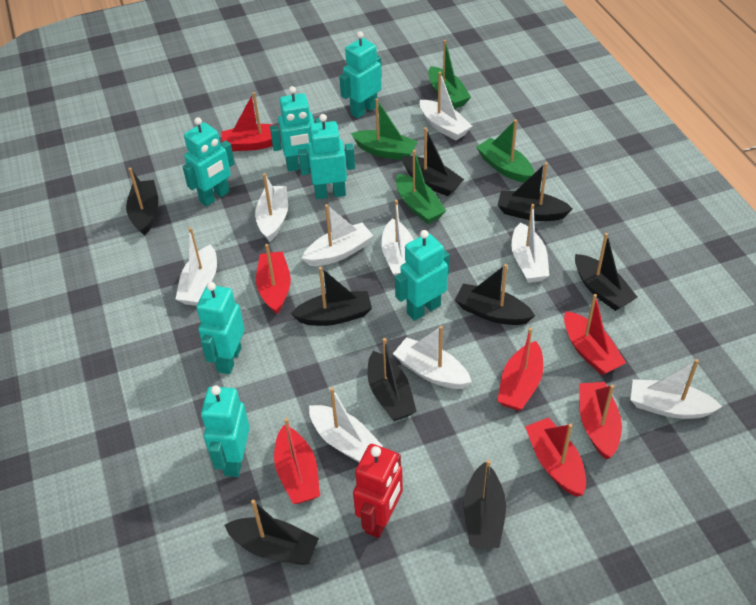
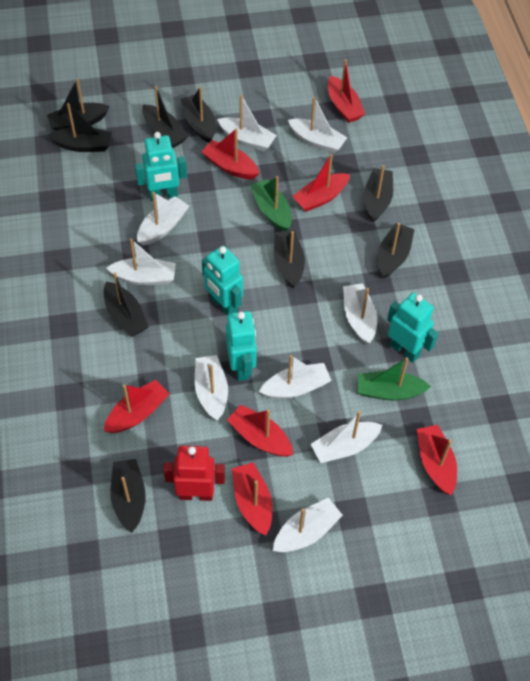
green boat: [351,98,418,160] [396,150,446,224] [428,40,471,109] [476,120,534,183] = 4 -> [250,176,292,231] [358,357,431,401] = 2
turquoise robot: [182,117,235,206] [197,282,245,374] [201,385,250,477] [270,86,322,171] [298,114,355,199] [339,31,382,119] [395,230,450,321] = 7 -> [135,132,187,201] [202,246,243,316] [226,311,257,381] [387,292,439,363] = 4

